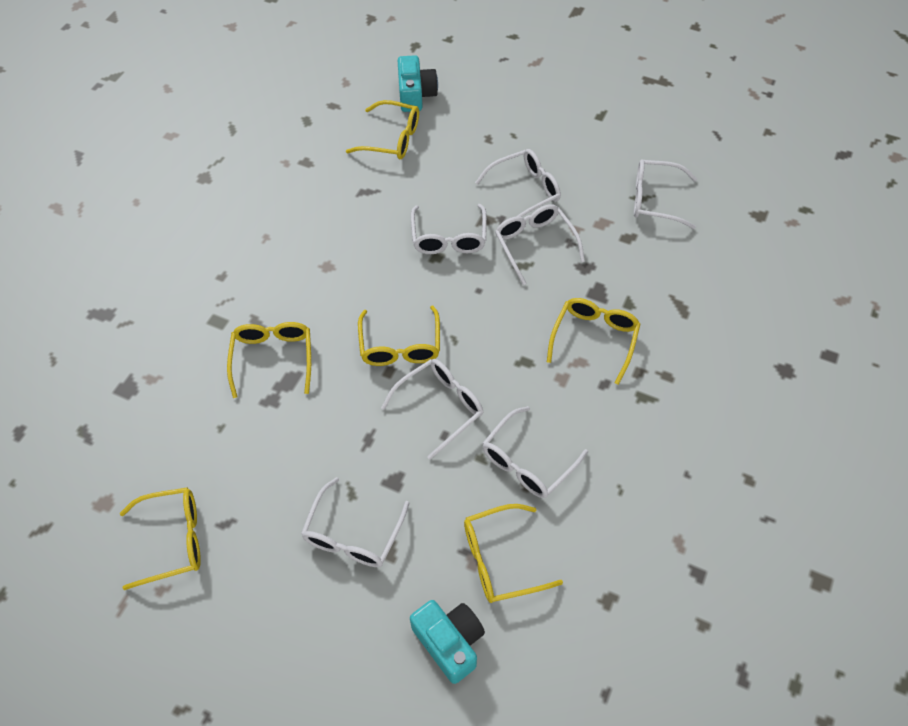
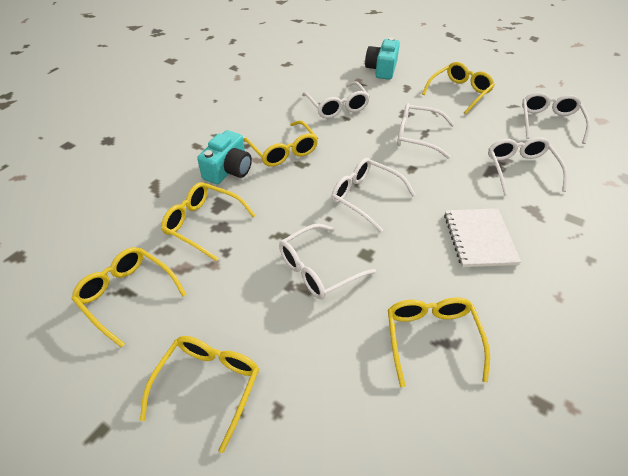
white glasses: [301,477,410,567] [381,359,483,460] [411,204,487,254] [475,149,561,217] [482,406,588,498] [495,204,585,285] [634,159,697,229] = 7 -> [279,224,376,299] [302,81,370,118] [331,158,416,232] [397,103,455,159] [488,137,567,195] [522,92,590,144] = 6
white notebook: none = 0 -> [444,208,521,267] = 1

